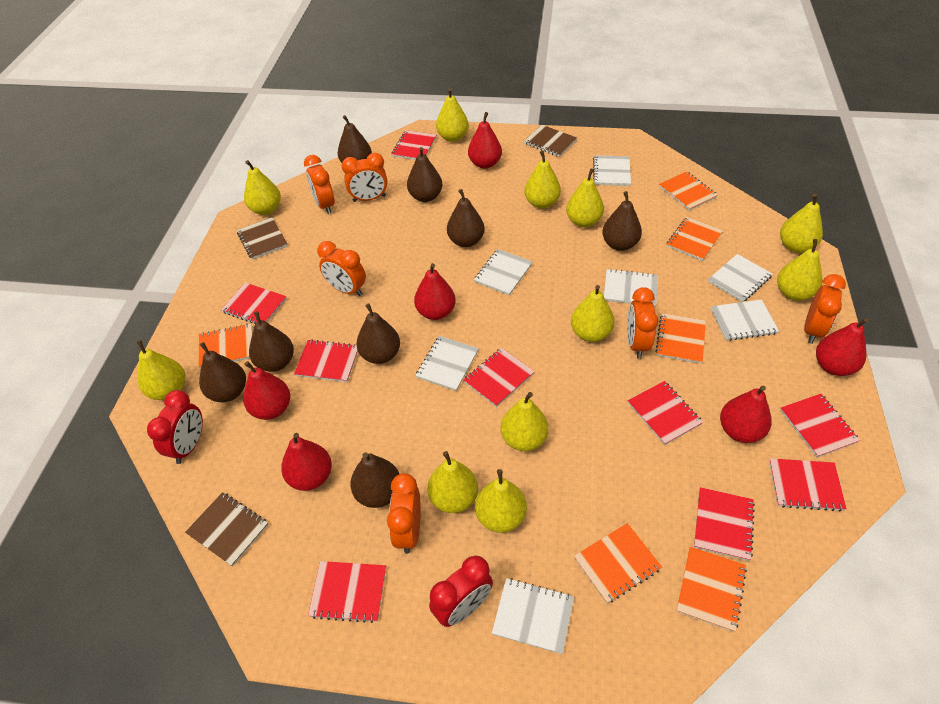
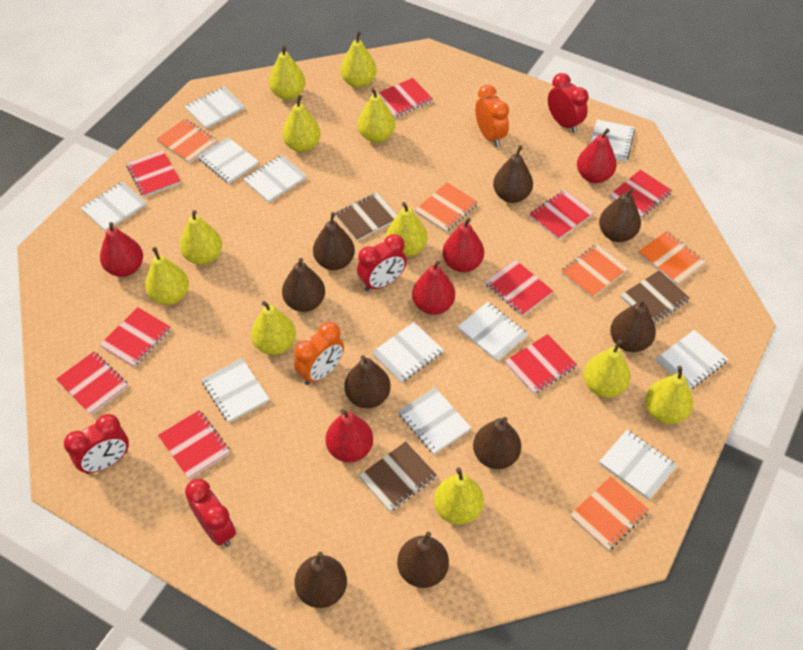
brown pear: [199,342,246,402] [249,311,294,372] [338,115,372,163] [350,452,399,508] [356,304,400,364] [407,147,443,202] [447,189,485,247] [602,191,642,251] = 8 -> [282,258,325,312] [295,552,347,608] [313,212,355,270] [344,355,391,408] [397,532,449,588] [473,417,521,469] [493,145,533,203] [599,188,641,242] [610,298,656,352] = 9
orange clock: [304,155,335,214] [317,241,366,296] [342,153,388,202] [387,473,421,554] [627,287,658,359] [804,274,846,344] = 6 -> [294,322,344,385] [475,85,509,147] = 2
orange notebook: [198,324,253,368] [574,523,662,604] [655,313,706,364] [659,171,718,211] [666,217,723,261] [676,547,747,632] = 6 -> [156,119,217,163] [415,182,478,232] [561,244,628,298] [570,476,649,551] [638,231,706,285] = 5
red clock: [147,390,203,464] [429,556,493,627] = 2 -> [64,414,129,474] [185,479,236,547] [357,234,407,291] [548,73,589,133] = 4
red pear: [243,361,290,420] [281,433,332,491] [414,263,456,320] [468,112,502,169] [720,386,772,443] [816,318,869,376] = 6 -> [100,222,143,277] [325,409,373,462] [412,261,455,315] [442,218,484,272] [577,128,617,183] = 5
white notebook: [415,336,479,391] [474,249,532,295] [492,578,574,654] [593,155,631,186] [604,269,658,307] [708,254,772,302] [711,299,779,341] = 7 -> [81,182,147,232] [185,87,244,129] [198,137,259,184] [201,358,269,423] [244,155,307,203] [372,322,443,383] [398,387,471,454] [457,302,528,362] [591,120,635,162] [599,430,677,500] [656,330,728,389] = 11

